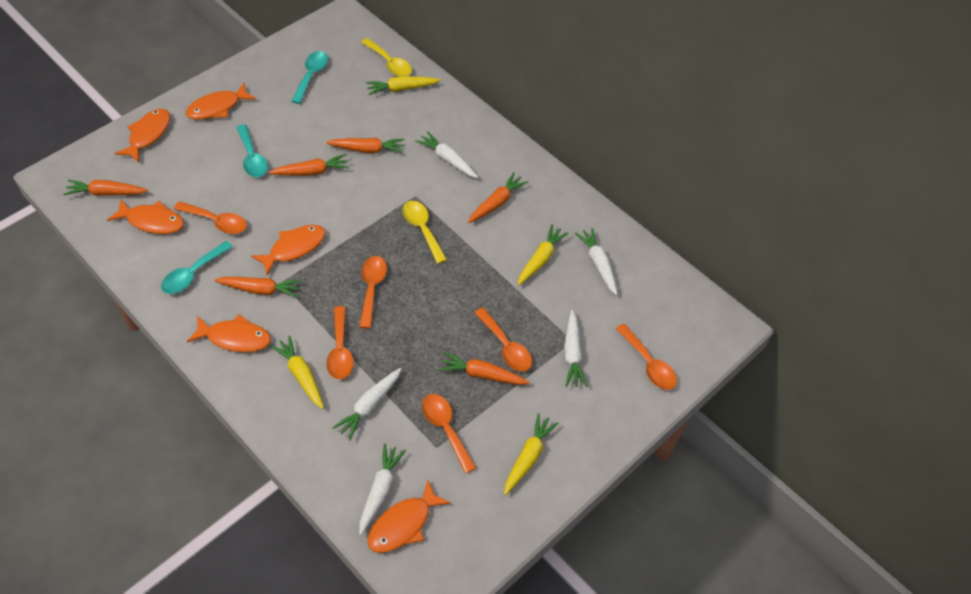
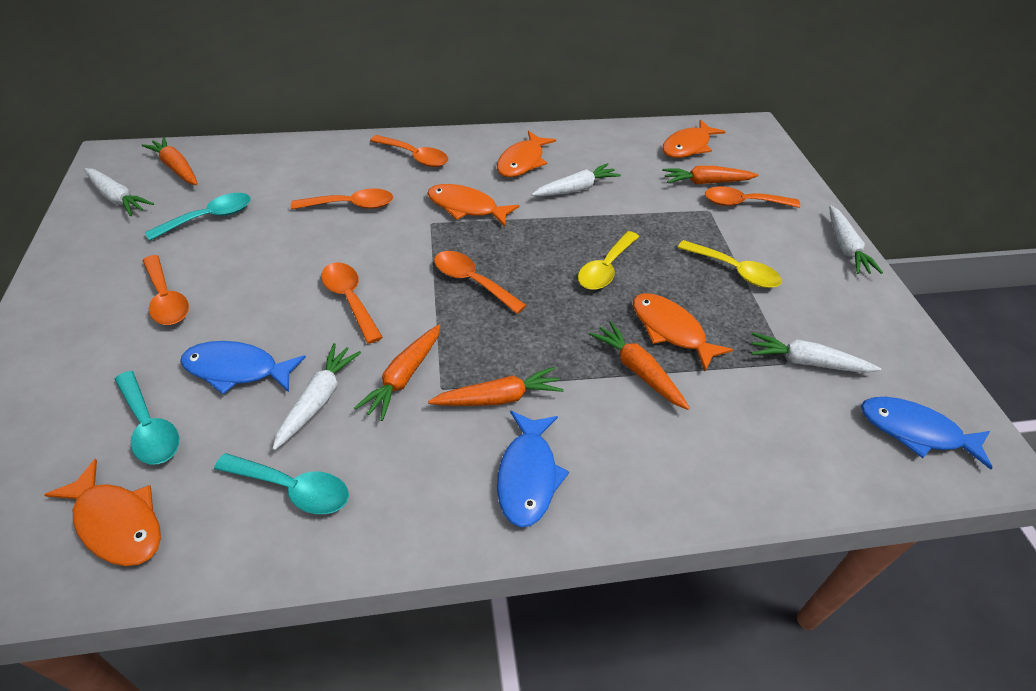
blue fish: none = 0 -> [180,341,306,394] [497,411,569,527] [861,397,993,470] = 3
orange carrot: [63,180,148,196] [214,277,302,298] [268,154,350,176] [326,138,405,153] [439,352,529,385] [468,172,528,223] = 6 -> [142,137,198,185] [354,325,440,421] [428,367,564,406] [589,321,690,410] [662,166,758,184] = 5
orange fish: [107,199,184,234] [115,109,170,162] [186,83,256,120] [187,314,271,352] [251,225,326,275] [367,480,450,553] = 6 -> [44,459,161,566] [427,184,519,227] [497,131,556,177] [633,293,733,371] [662,120,726,158] = 5
yellow carrot: [270,336,324,409] [366,76,441,95] [504,413,559,495] [517,224,569,286] = 4 -> none = 0

